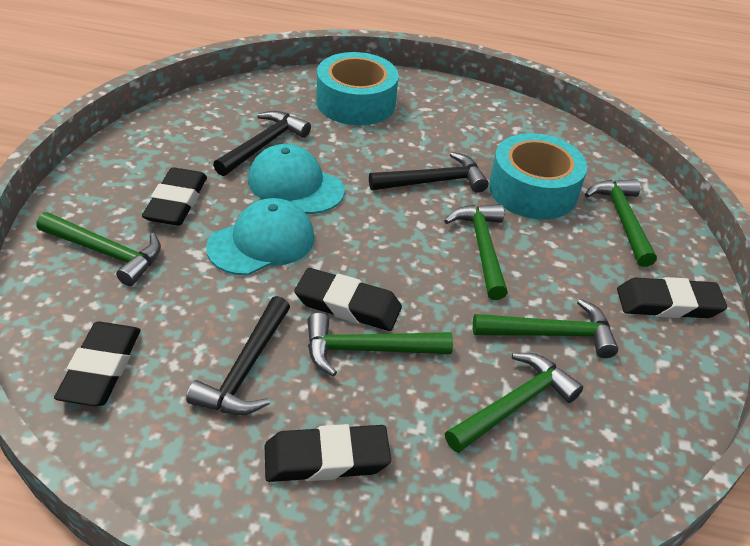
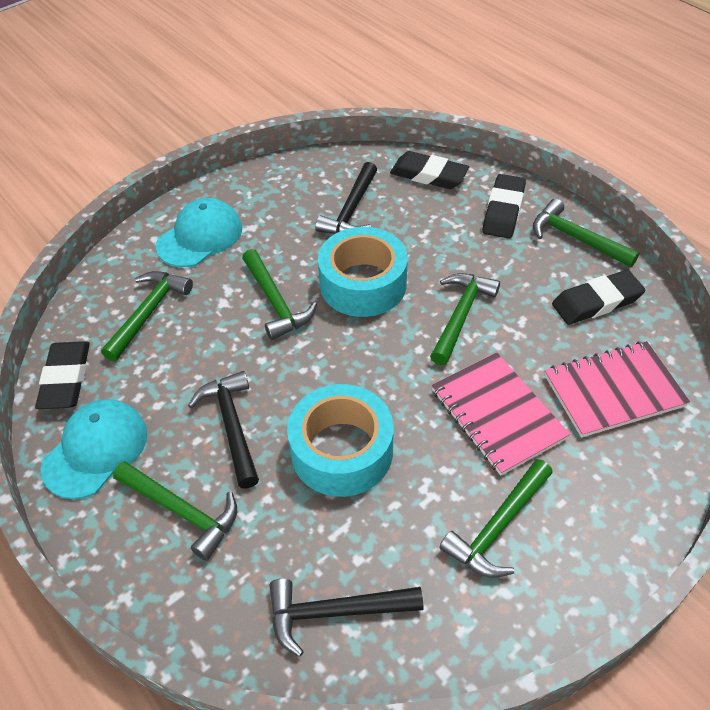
black eraser: [54,322,141,406] [142,167,207,226] [265,424,391,482] [294,268,402,331] [617,277,727,318] = 5 -> [35,341,90,409] [390,151,469,189] [482,174,526,239] [552,270,645,325] = 4
pink notebook: none = 0 -> [432,352,570,475] [545,341,690,438] = 2

